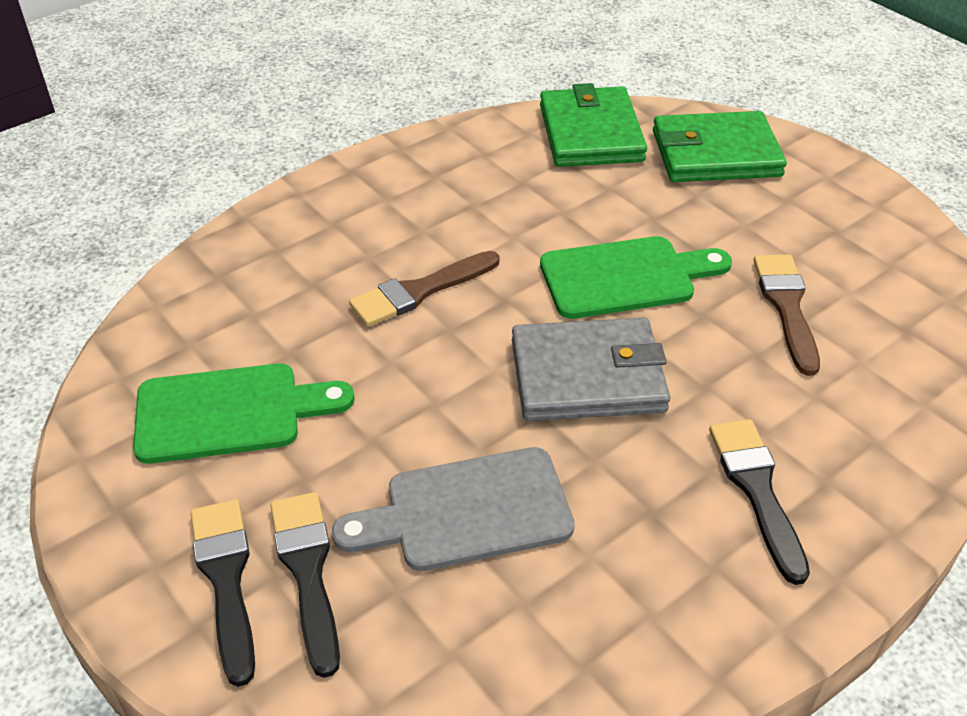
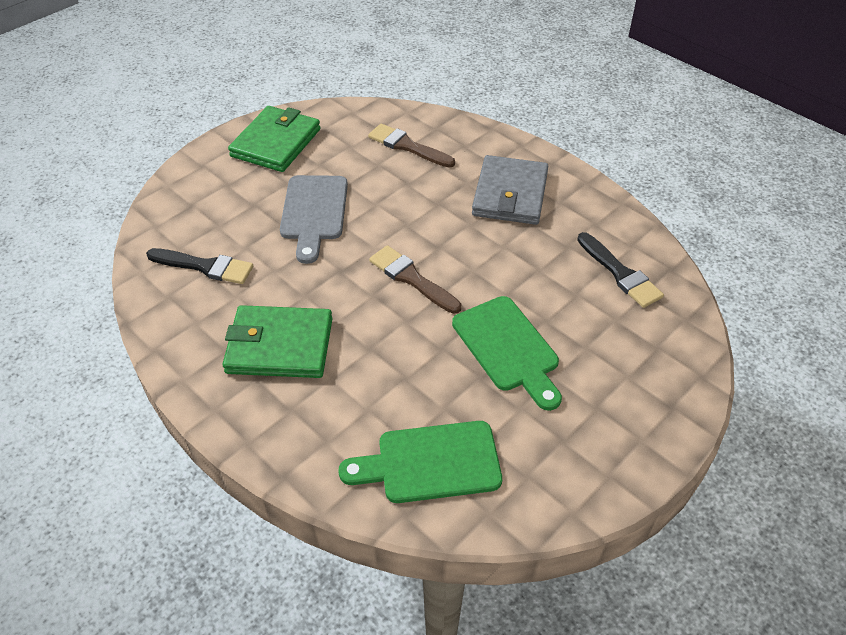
black brush: [191,499,255,687] [270,492,340,678] [709,419,810,585] = 3 -> [146,248,253,284] [577,232,664,308] = 2

